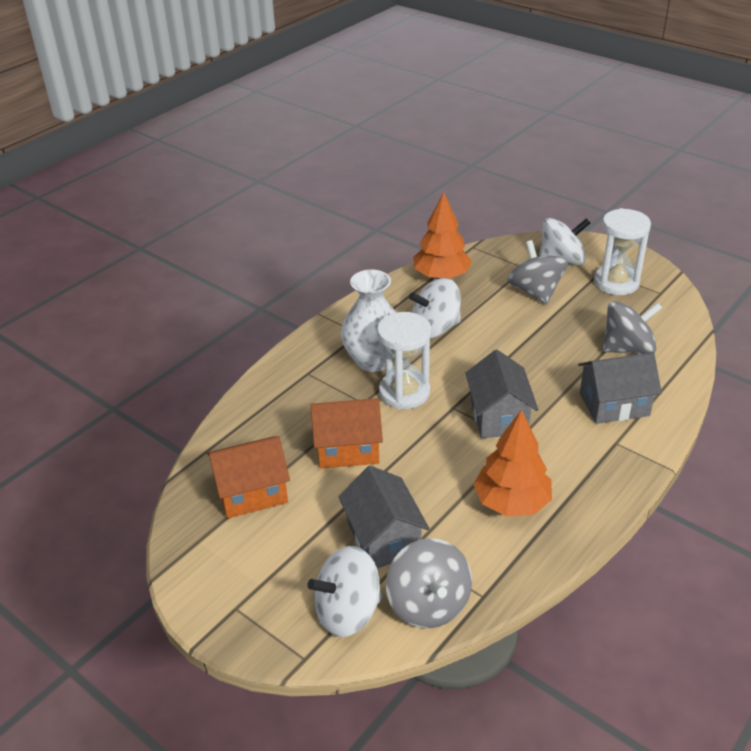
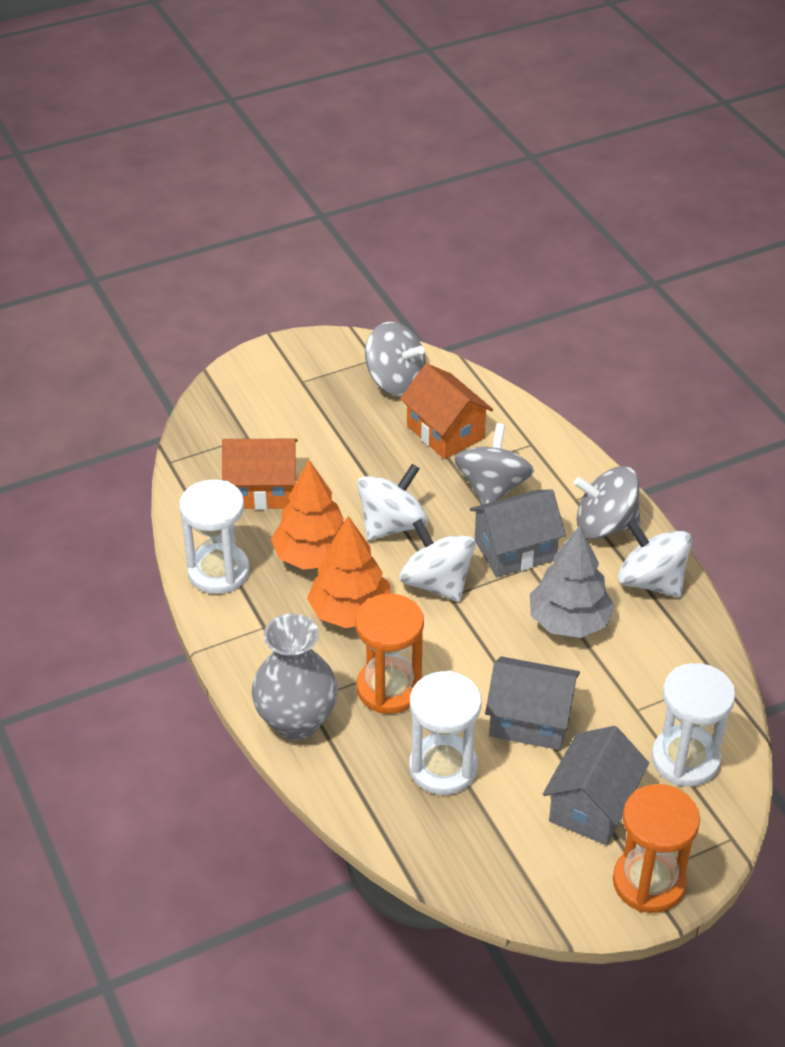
grey tree: none = 0 -> [530,526,615,638] = 1
grey vase: none = 0 -> [252,614,338,740] = 1
orange hourglass: none = 0 -> [355,594,424,714] [613,784,700,913] = 2
white hourglass: [377,312,431,409] [594,208,651,295] = 2 -> [179,479,250,594] [409,671,482,795] [651,663,735,786] = 3
white vase: [341,270,396,372] = 1 -> none = 0

